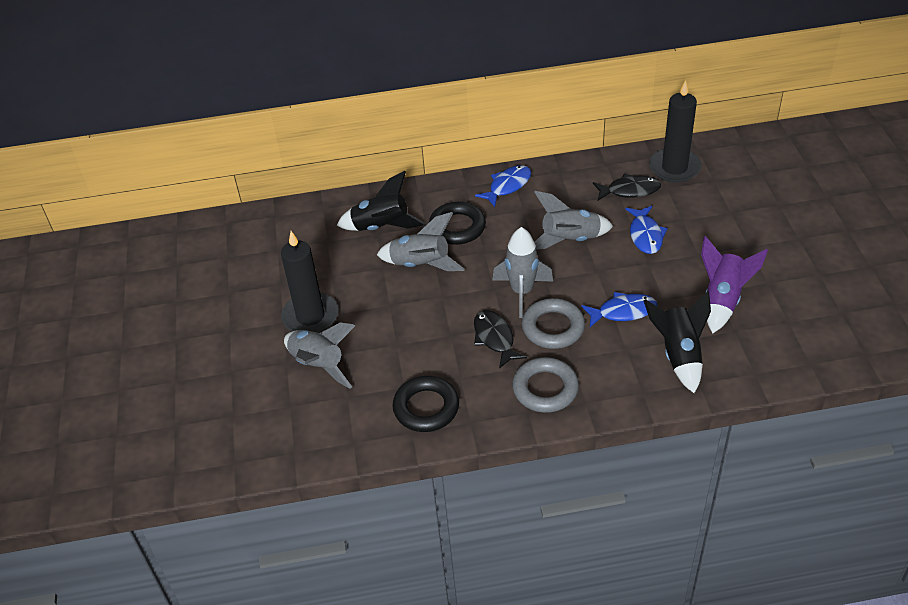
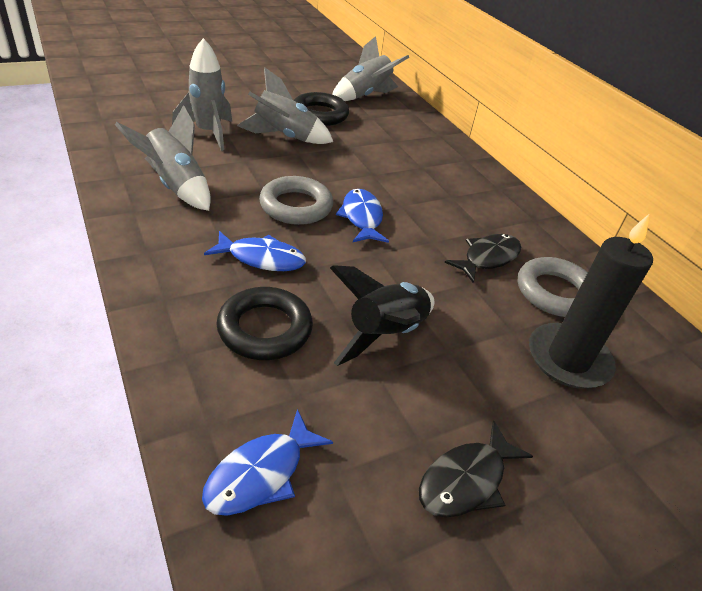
black candle: [281,231,338,333] [649,80,702,183] = 2 -> [529,213,653,389] = 1
black rocket: [337,171,425,231] [643,291,711,393] = 2 -> [330,265,434,366] = 1
purple rocket: [701,236,768,333] = 1 -> none = 0

